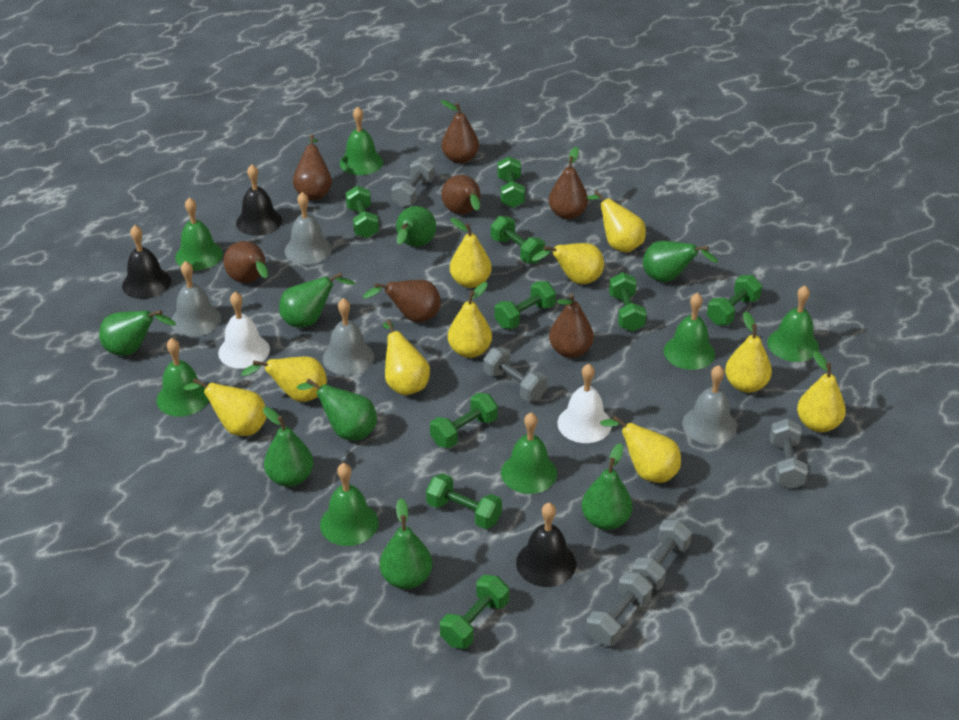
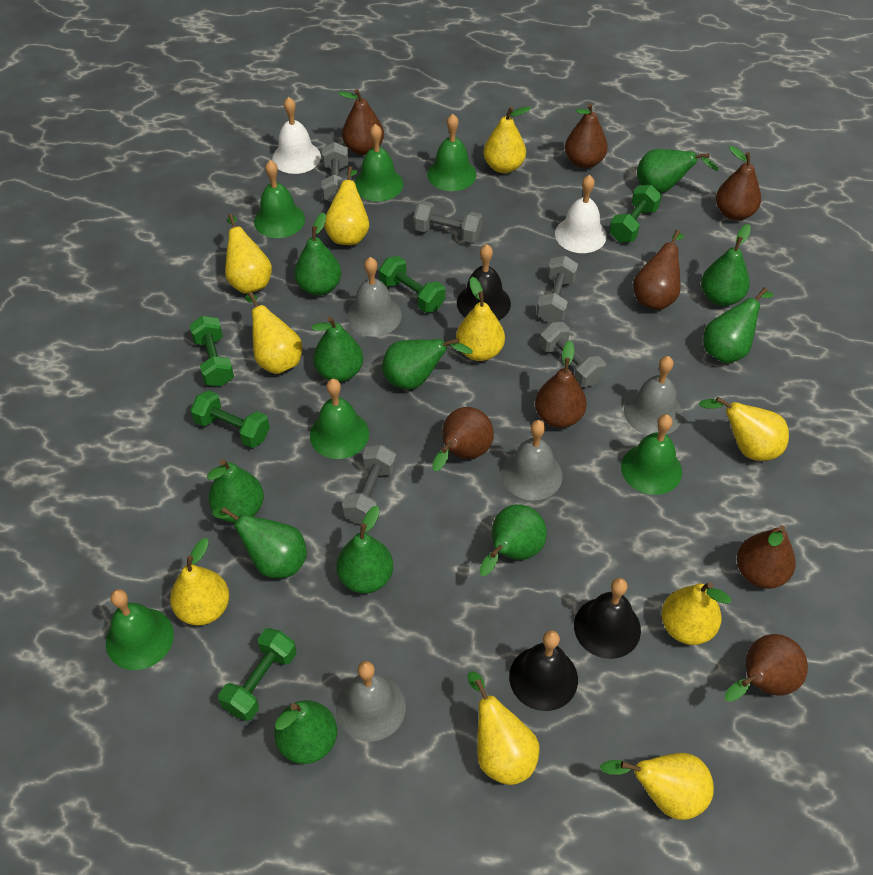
brown pear: [224,241,268,283] [293,134,332,200] [363,280,441,322] [441,100,479,164] [442,175,481,214] [548,147,588,220] [549,293,594,358] = 7 -> [338,89,384,155] [432,407,494,471] [535,341,587,428] [565,103,608,168] [633,230,684,310] [716,146,761,220] [725,634,808,702] [737,525,796,589] = 8
green bell: [156,338,209,417] [175,198,223,270] [320,463,379,546] [340,107,383,175] [501,413,557,494] [664,293,715,370] [767,286,819,362] = 7 -> [106,589,174,670] [254,160,305,238] [310,379,369,459] [355,124,403,201] [427,114,476,191] [621,414,682,495] = 6
green dumbbell: [346,186,379,238] [426,473,502,529] [430,393,498,448] [440,575,509,649] [491,216,545,264] [494,281,556,329] [497,156,525,208] [609,272,647,332] [707,275,762,325] = 9 -> [190,316,234,386] [190,390,270,448] [218,628,297,721] [379,256,445,313] [609,185,662,242] = 5
green pear: [99,310,176,356] [263,407,313,487] [279,272,355,327] [297,378,377,440] [380,498,432,589] [396,206,436,247] [582,443,632,530] [643,241,718,282] = 8 -> [207,459,264,523] [212,507,307,578] [274,700,337,764] [294,213,342,295] [311,317,363,382] [336,506,393,593] [382,338,473,389] [480,504,547,576] [637,149,719,193] [701,224,751,306] [703,287,773,364] = 11

